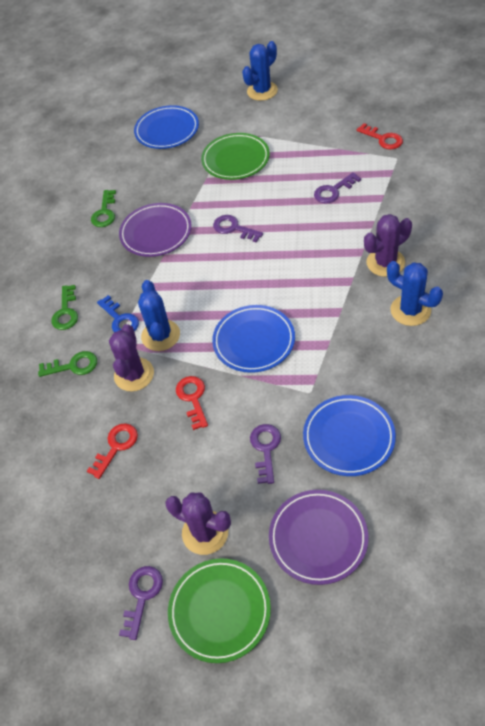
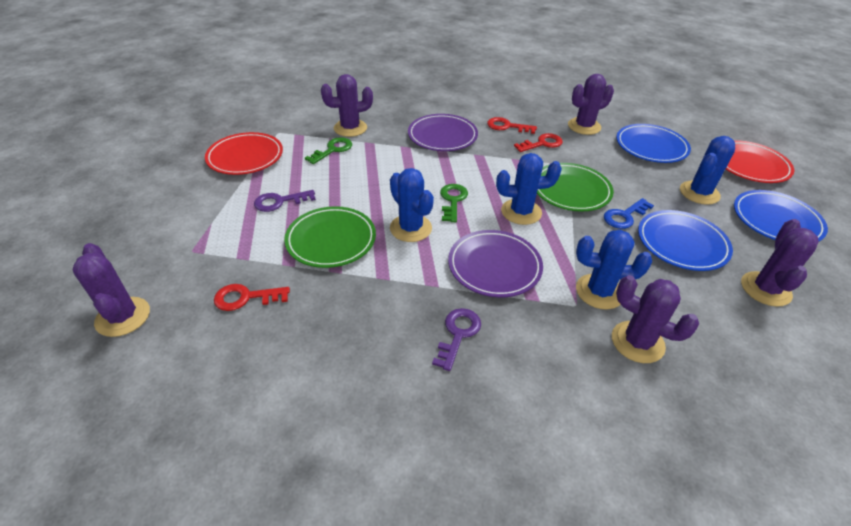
blue cactus: [138,280,180,351] [242,41,278,101] [387,261,443,326] = 3 -> [390,168,434,242] [496,153,562,225] [576,230,652,309] [680,136,735,205] = 4
green key: [38,351,97,377] [52,285,78,330] [91,190,116,227] = 3 -> [305,137,352,164] [440,184,468,222] = 2
purple cactus: [109,324,154,391] [165,492,231,555] [364,214,412,277] = 3 -> [73,243,150,337] [321,74,373,137] [568,74,614,135] [612,275,699,363] [741,219,819,307] = 5
purple key: [119,566,163,640] [213,215,263,243] [250,424,281,484] [314,172,361,203] = 4 -> [254,190,316,212] [432,308,481,371] = 2
red plate: none = 0 -> [205,132,283,175] [726,140,794,183] = 2

